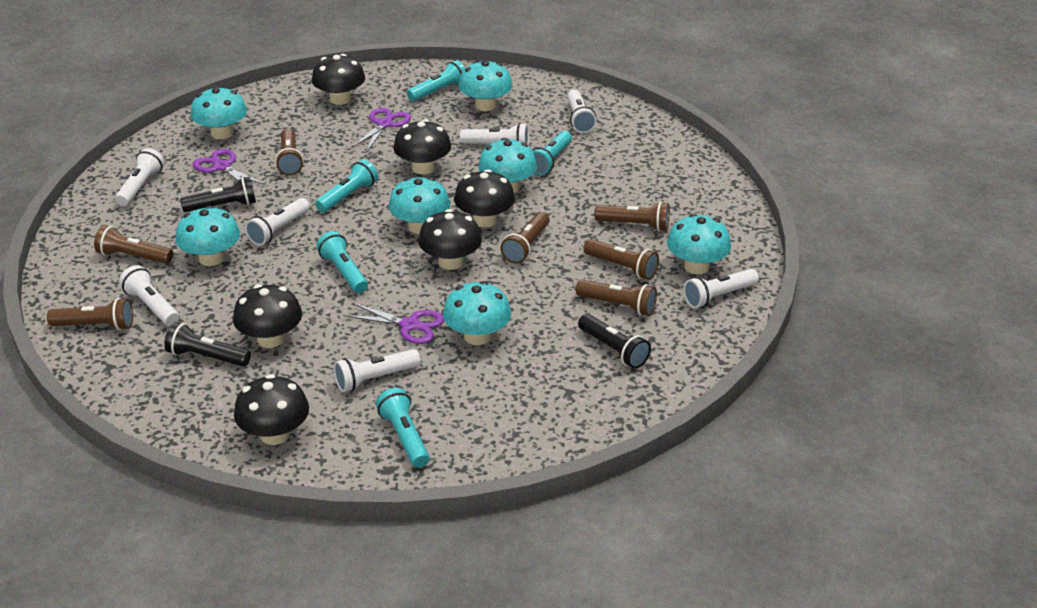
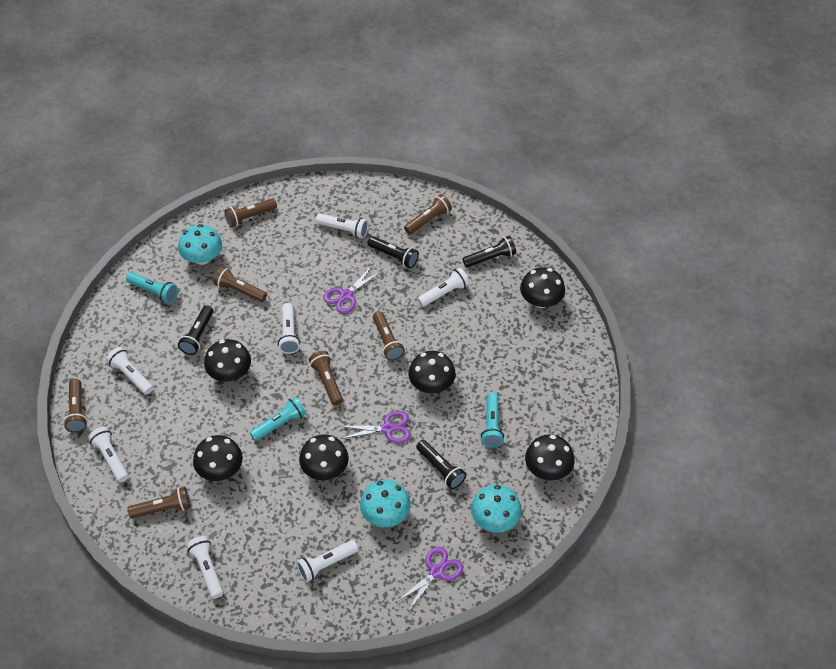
black flashlight: [164,322,251,367] [180,177,256,212] [578,314,651,369] = 3 -> [178,305,213,355] [367,236,419,269] [416,440,466,489] [463,236,516,268] = 4
turquoise flashlight: [315,160,378,213] [316,231,368,293] [376,388,430,467] [407,60,465,102] [532,131,572,175] = 5 -> [126,272,178,304] [250,396,306,441] [481,392,504,448] = 3
turquoise mushroom: [176,206,240,266] [191,86,247,139] [389,177,450,234] [443,281,511,345] [459,60,512,111] [478,138,537,193] [667,214,731,274] = 7 -> [178,224,222,265] [360,480,411,527] [471,485,522,532] = 3

